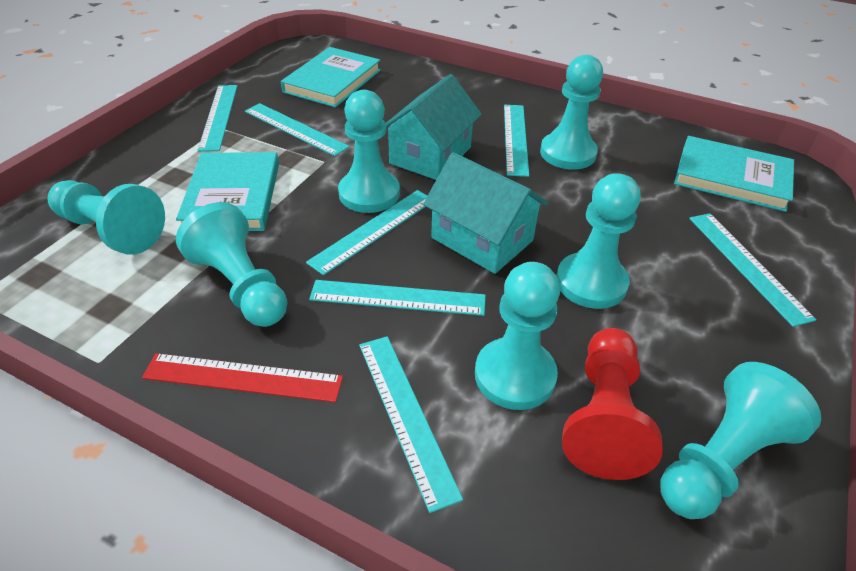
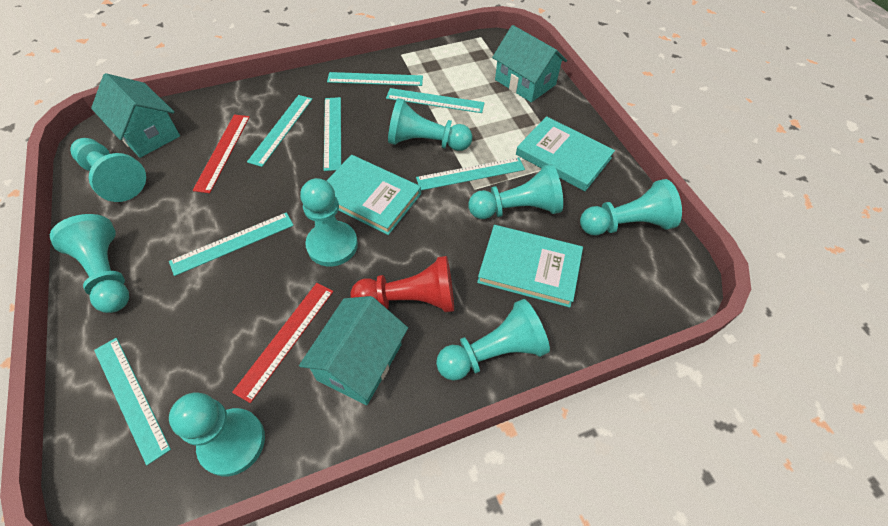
red ruler: [142,353,343,402] = 1 -> [192,114,250,193] [232,283,334,403] = 2
turquoise house: [386,74,482,180] [423,152,548,274] = 2 -> [91,73,180,158] [299,296,408,405] [492,25,567,102] = 3
turquoise pawn: [48,180,165,255] [176,202,287,327] [338,90,400,213] [475,262,560,410] [540,54,603,170] [556,173,641,309] [661,362,821,519] = 7 -> [50,214,129,313] [70,138,146,202] [169,393,265,476] [300,178,358,267] [388,98,472,151] [436,299,550,381] [468,164,563,219] [580,179,682,235] = 8

